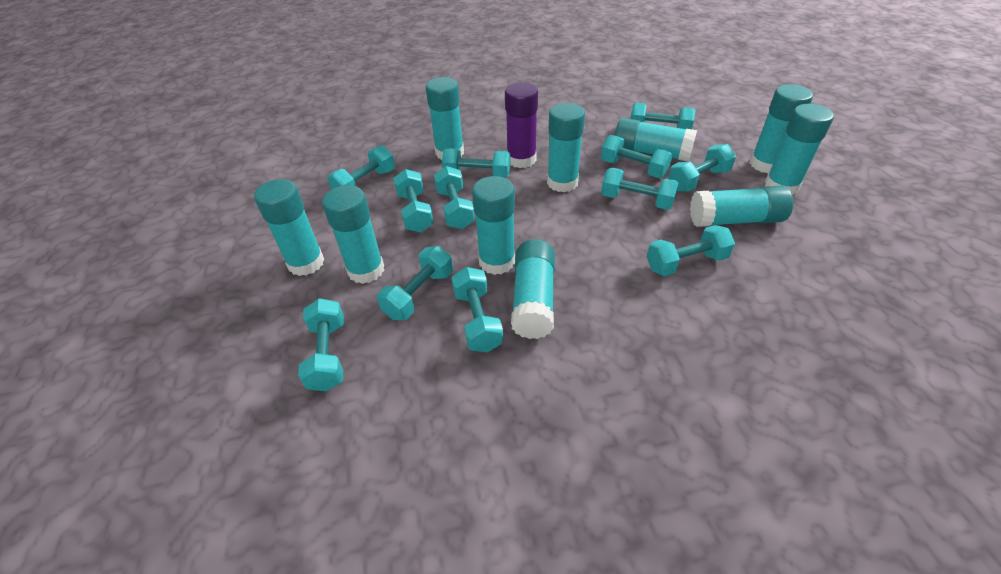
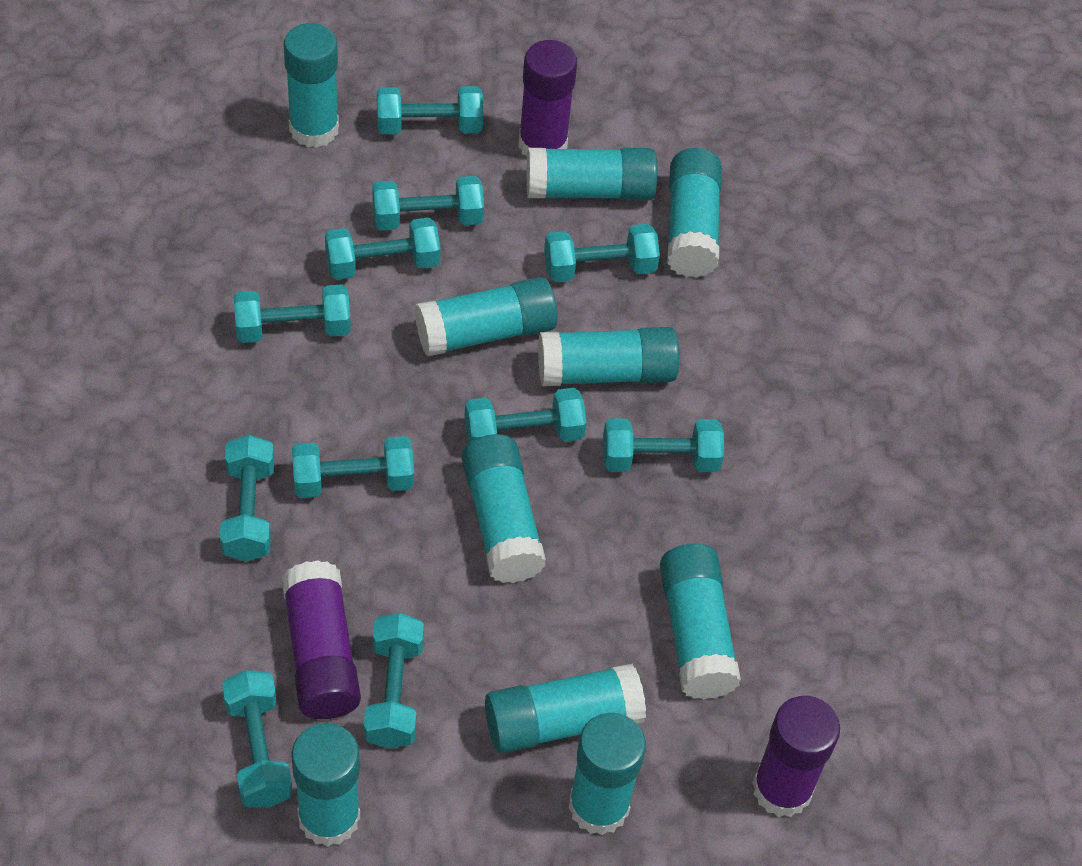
purple glue stick: [505,82,538,168] = 1 -> [282,560,361,719] [518,40,577,156] [752,696,840,817] = 3
turquoise dumbbell: [298,298,344,391] [327,145,395,189] [377,246,453,320] [393,169,434,232] [434,166,475,229] [442,148,510,178] [452,267,503,352] [601,135,673,178] [601,168,679,210] [631,103,695,129] [647,225,735,276] [669,144,736,192] = 12 -> [220,435,274,561] [222,670,293,808] [234,284,351,343] [292,436,414,498] [325,217,441,280] [364,613,424,749] [372,176,484,231] [377,86,483,135] [464,388,587,443] [544,224,660,282] [603,419,724,472] = 11

